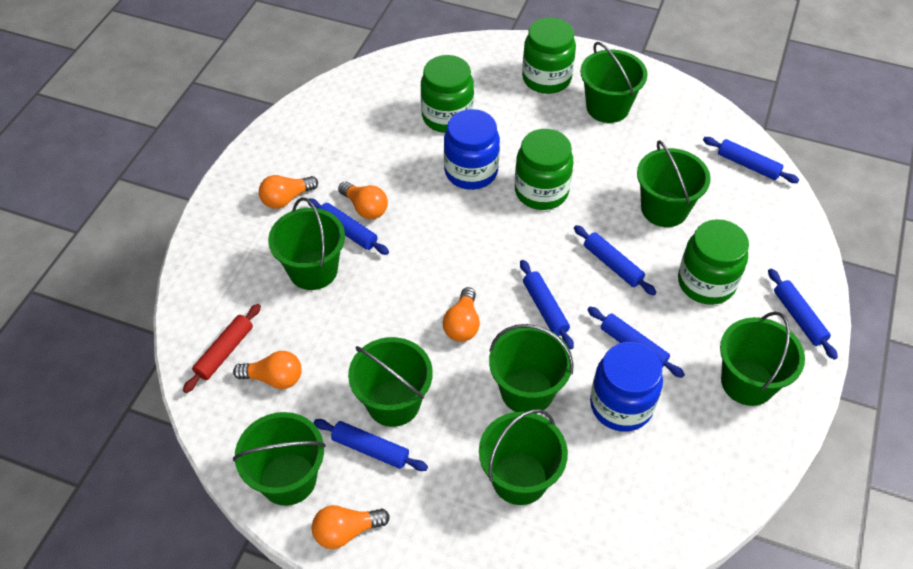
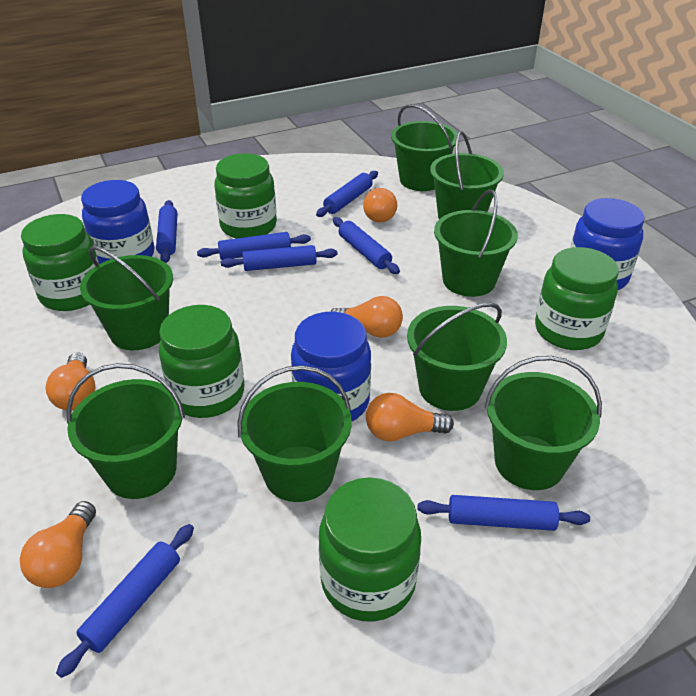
blue jar: [444,109,500,190] [590,342,663,432] = 2 -> [81,180,155,264] [291,312,371,422] [570,198,645,290] = 3
green jar: [421,55,474,133] [515,129,573,210] [522,17,576,94] [678,219,749,305] = 4 -> [21,214,99,311] [159,305,245,418] [214,153,277,238] [319,477,421,622] [535,247,619,350] = 5
red rolling pin: [183,304,261,393] = 1 -> none = 0

